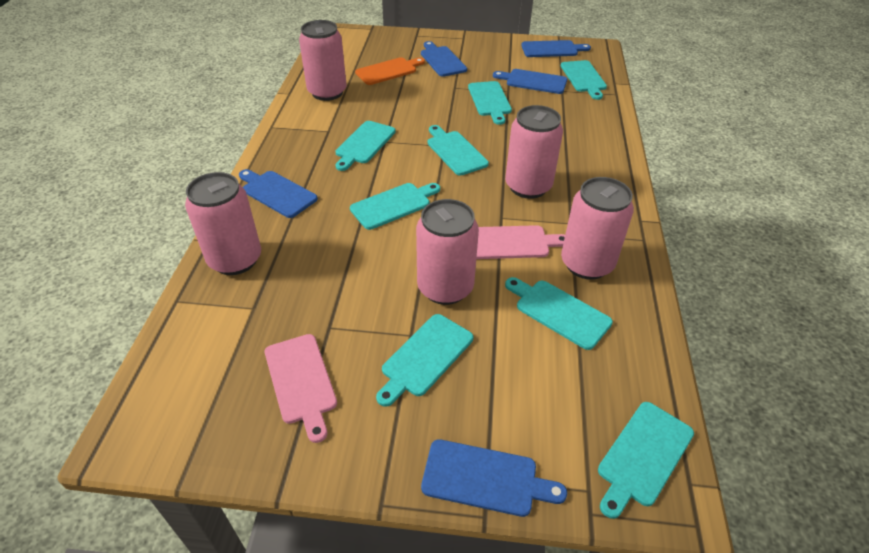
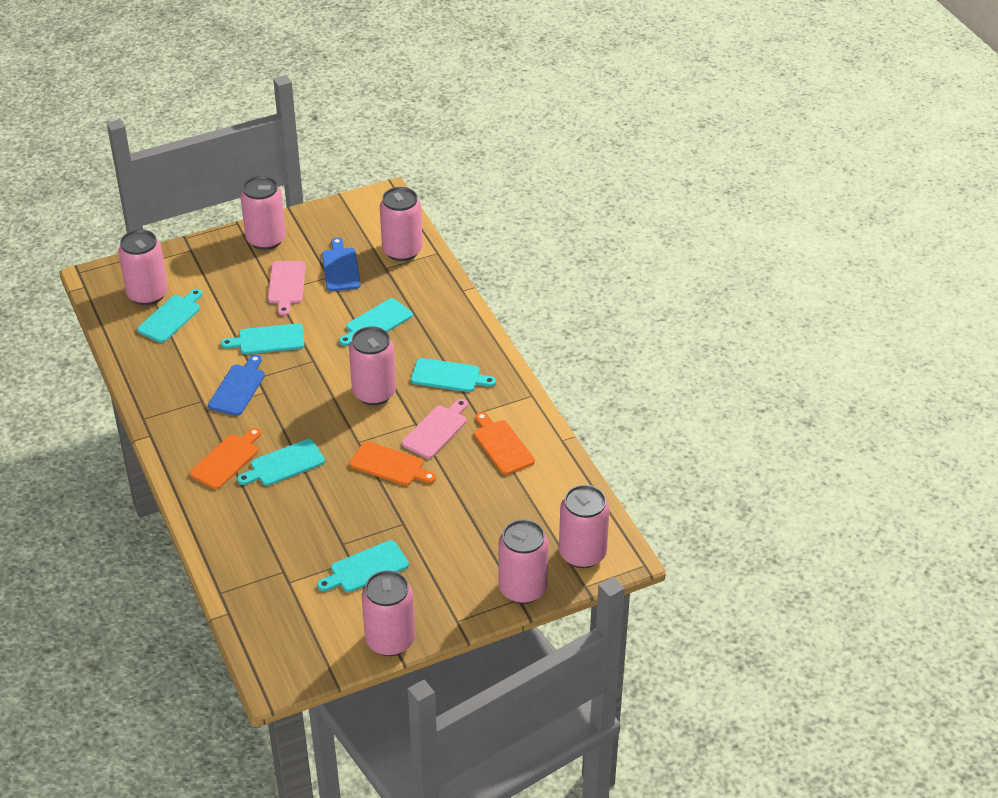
blue cutting board: [239,169,318,218] [421,41,467,77] [421,439,567,517] [493,69,567,94] [521,40,591,57] = 5 -> [208,355,265,416] [322,237,361,291] = 2
orange cutting board: [355,57,425,85] = 1 -> [190,428,261,489] [349,441,436,486] [474,412,535,475] = 3
pink can: [185,172,261,275] [299,20,347,101] [416,199,479,305] [505,105,563,199] [561,177,634,280] = 5 -> [118,230,168,305] [240,176,286,250] [349,326,396,405] [362,570,415,656] [380,187,423,261] [498,519,549,604] [559,485,610,568] = 7
turquoise cutting board: [335,121,396,171] [350,183,440,230] [376,314,473,407] [427,125,489,175] [468,81,512,125] [505,277,613,350] [561,60,607,100] [598,402,694,519] = 8 -> [137,289,202,343] [221,323,304,354] [237,439,325,486] [317,540,409,592] [339,298,413,346] [411,358,496,392] = 6

